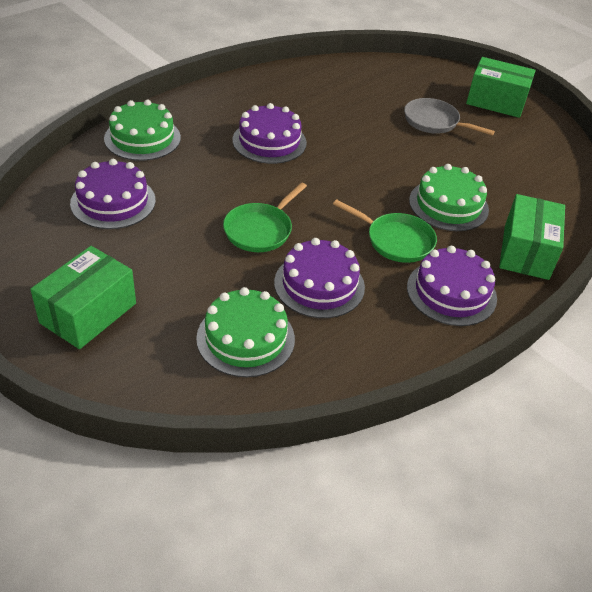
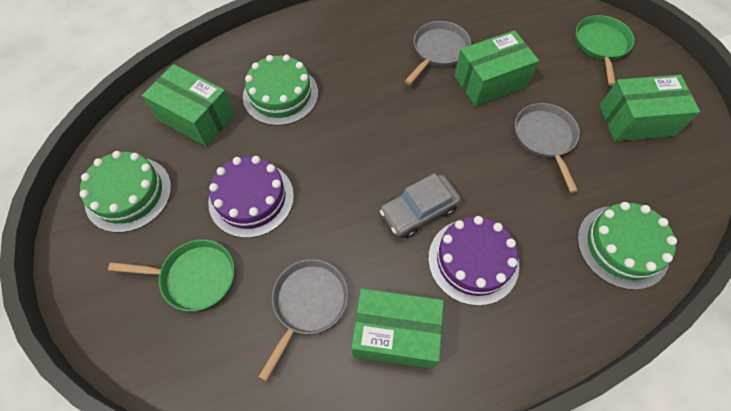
green box: [30,246,136,349] [466,57,536,118] [499,194,565,280] = 3 -> [142,64,235,147] [351,288,444,369] [454,30,539,106] [600,75,700,141] = 4
grey car: none = 0 -> [380,173,461,238] = 1
grey pan: [404,98,495,135] = 1 -> [258,259,348,381] [405,21,471,85] [515,103,580,193] = 3
purple cake: [70,159,155,229] [232,103,307,164] [274,238,365,318] [407,246,497,326] = 4 -> [208,156,294,238] [428,216,519,306] = 2

